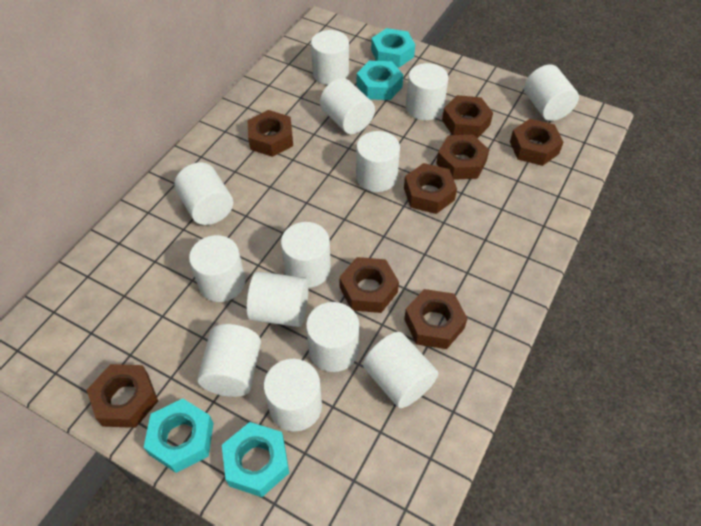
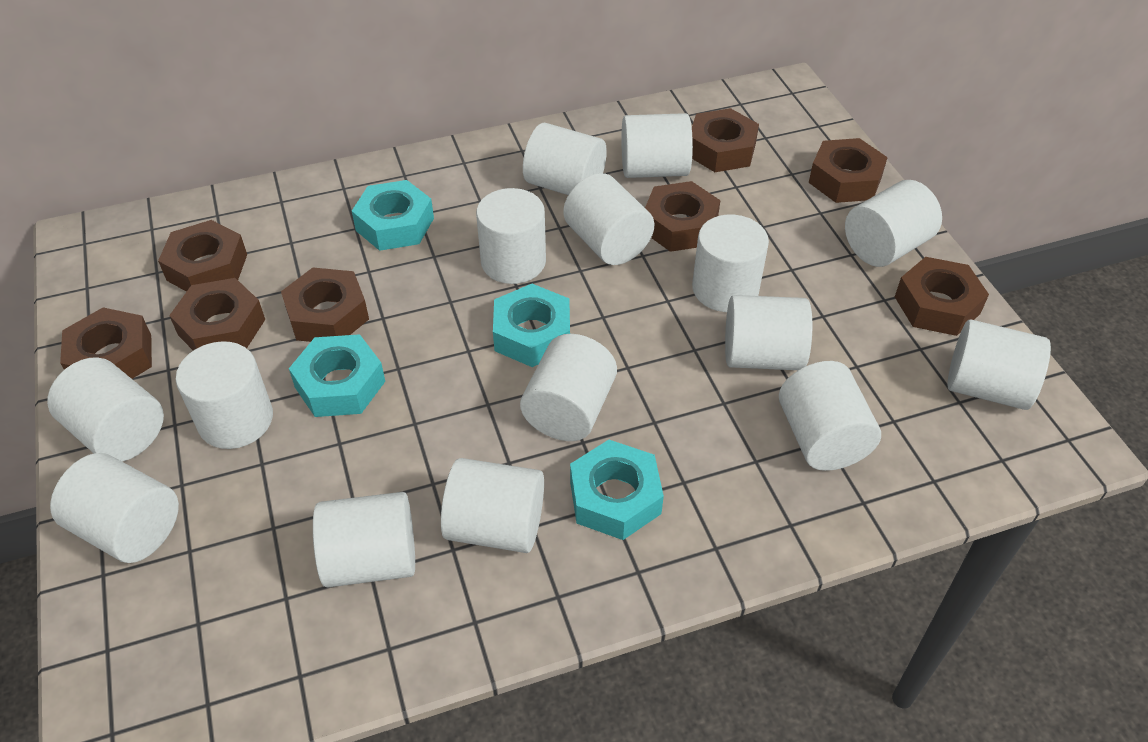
white cylinder: [174,162,233,225] [189,235,245,302] [197,324,261,397] [247,271,309,327] [264,359,322,432] [281,222,331,288] [306,302,359,372] [311,30,349,85] [320,78,375,134] [356,131,400,192] [363,332,438,408] [406,63,449,120] [524,65,579,121] = 13 -> [47,357,164,462] [50,453,179,563] [176,341,273,449] [313,492,415,588] [441,458,544,553] [476,188,546,284] [520,334,617,441] [523,123,607,195] [563,173,654,265] [621,113,693,178] [692,215,769,312] [725,295,812,370] [779,361,881,471] [845,180,942,267] [948,319,1051,410] = 15

